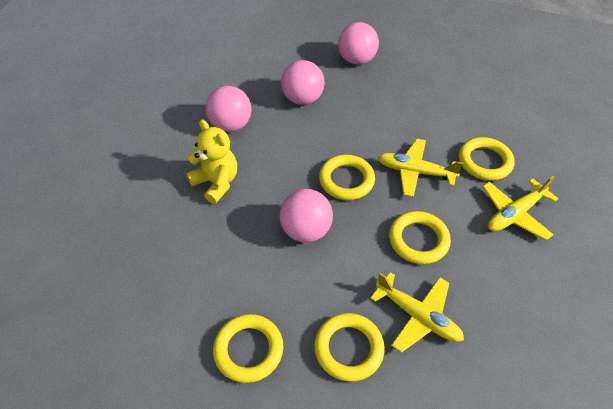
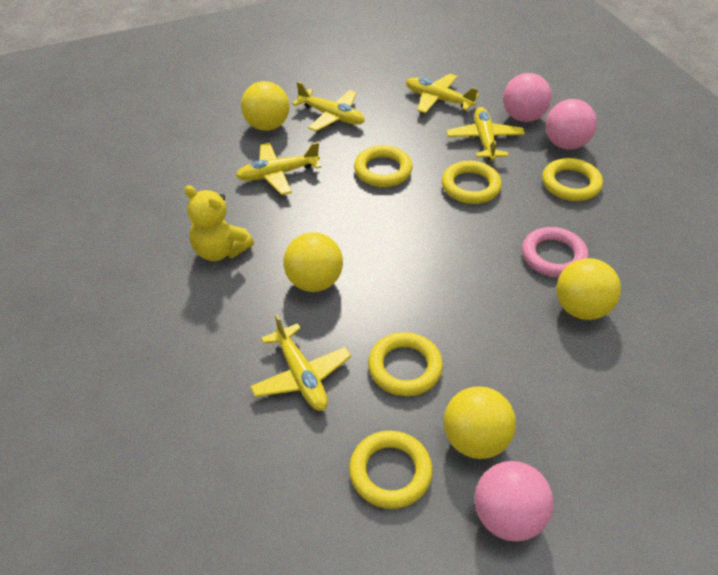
pink ball: [206,86,252,132] [280,189,333,242] [281,60,325,105] [338,22,379,65] = 4 -> [475,461,554,541] [503,73,552,122] [546,99,597,150] = 3
pink ring: none = 0 -> [522,227,588,278] = 1
yellow ball: none = 0 -> [241,81,289,131] [283,232,343,292] [444,386,516,459] [557,258,621,320] = 4
yellow plane: [370,272,464,353] [378,139,464,197] [482,176,558,240] = 3 -> [236,142,321,195] [250,314,351,411] [292,81,365,131] [406,74,479,113] [446,107,525,161] = 5

